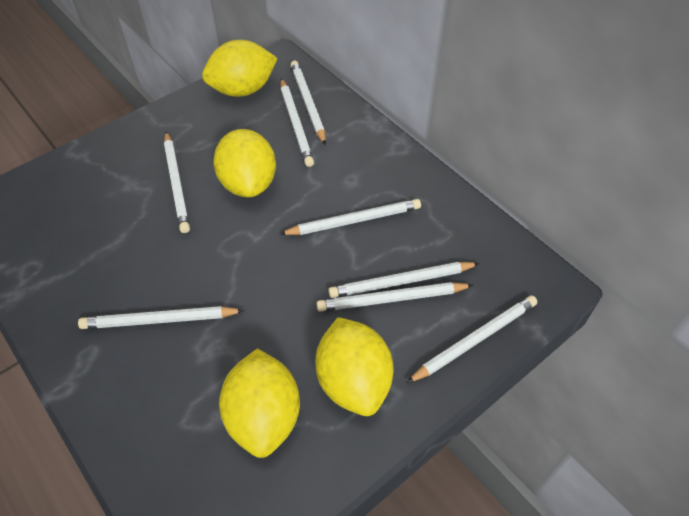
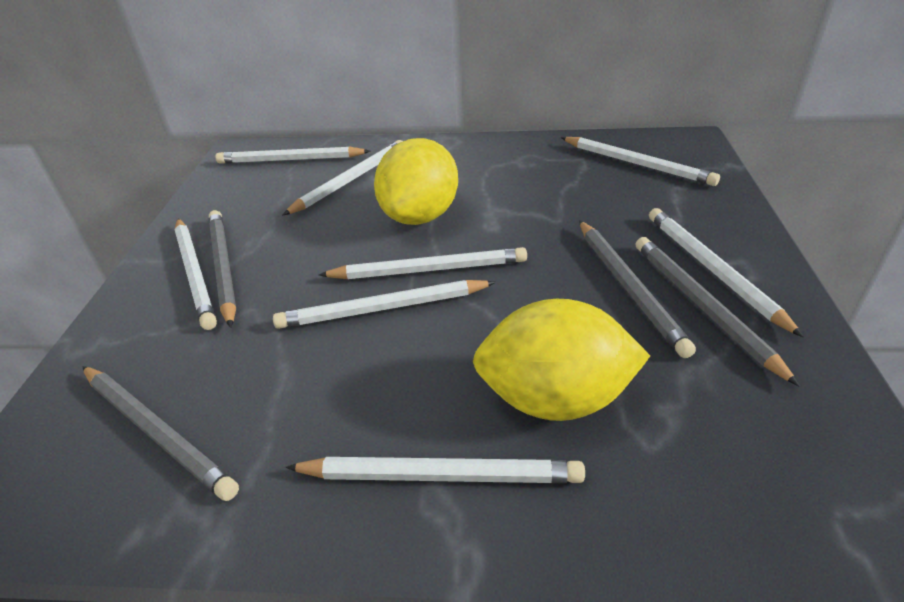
grey pencil: none = 0 -> [82,366,239,501] [209,210,236,328] [579,220,696,358] [636,237,799,386] = 4
yellow lemon: [202,40,278,97] [213,129,276,197] [219,348,300,458] [315,317,393,416] = 4 -> [374,138,458,225] [473,299,650,421] = 2

